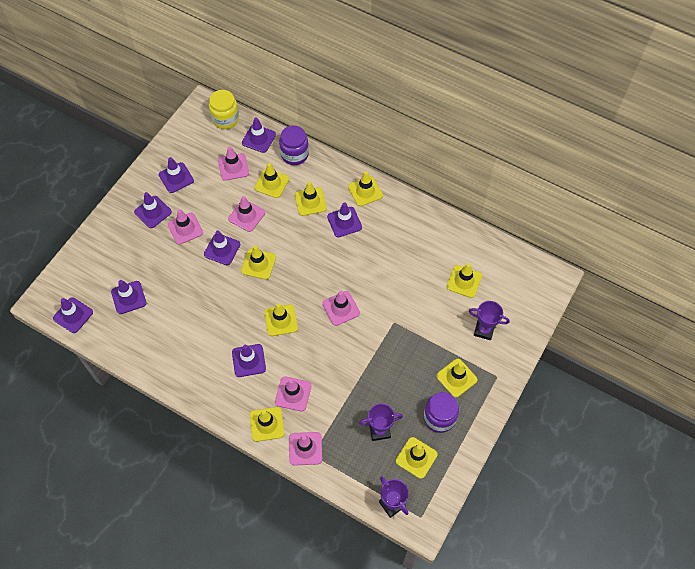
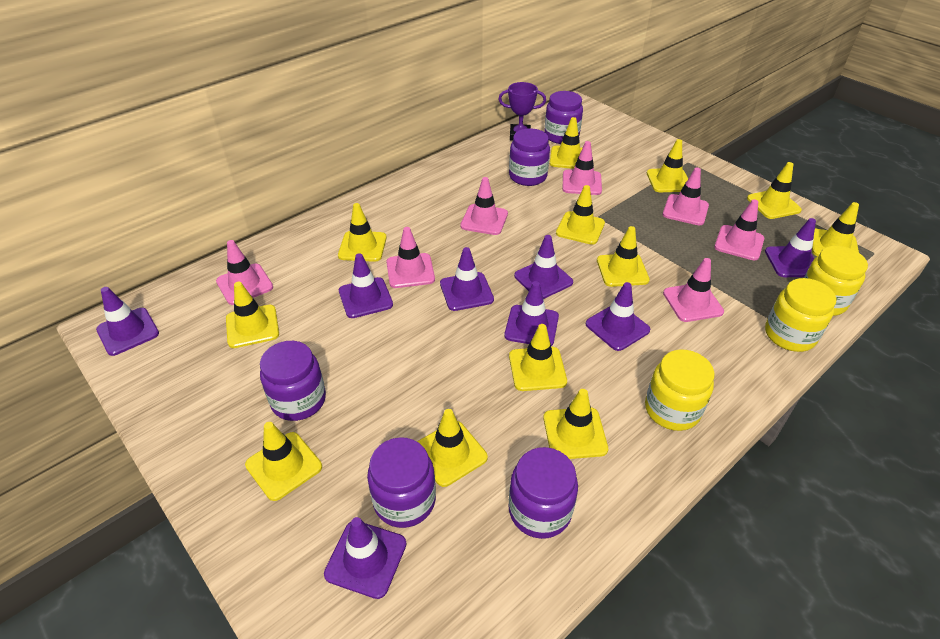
pink traffic cone: [168,209,203,245] [218,146,249,181] [228,196,265,232] [275,377,312,411] [289,432,322,465] [322,291,360,326] = 6 -> [216,240,273,305] [386,227,435,288] [460,177,508,235] [563,141,602,195] [663,168,709,226] [663,258,724,322] [714,199,764,260] = 7
purple jar: [279,126,309,165] [424,392,459,433] = 2 -> [260,341,326,421] [367,437,436,528] [509,128,550,186] [509,447,578,539] [544,91,583,144] = 5
purple trophy: [359,403,403,441] [379,476,409,518] [469,301,510,340] = 3 -> [498,82,546,141] = 1
yellow jar: [209,90,239,129] = 1 -> [645,349,715,431] [765,278,836,352] [804,246,868,316] = 3
yellow traffic cone: [241,246,276,280] [250,407,284,442] [254,163,289,198] [264,303,298,336] [295,182,327,216] [348,171,383,207] [396,437,438,479] [436,359,477,397] [447,263,482,298] = 9 -> [226,282,279,348] [245,422,322,501] [338,203,387,262] [417,409,488,487] [509,324,567,391] [543,389,608,459] [550,117,582,169] [556,185,605,245] [597,226,650,287] [647,139,688,192] [747,162,802,219] [812,202,859,256] = 12

